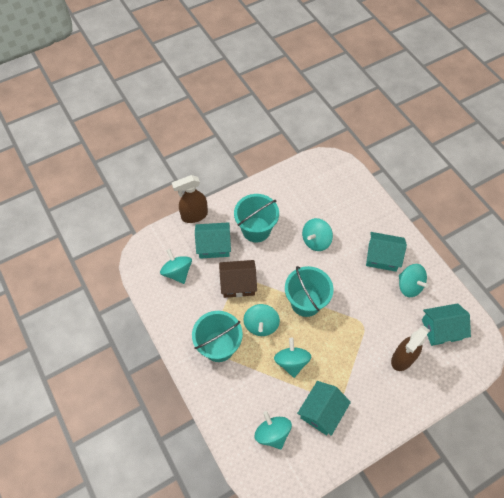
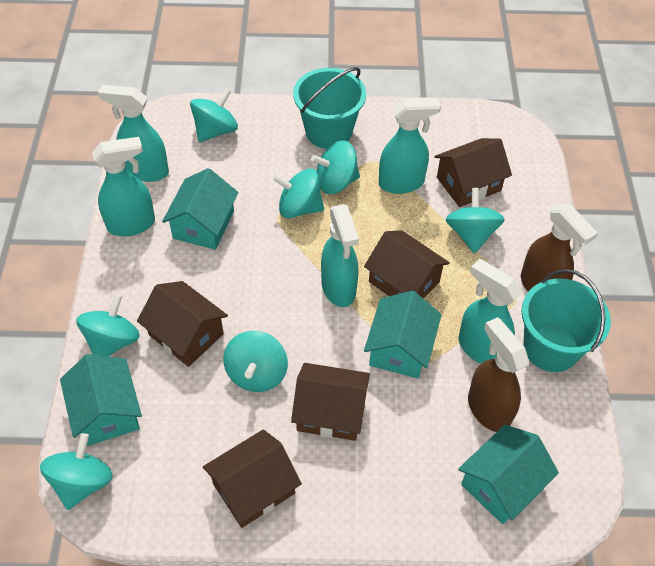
brown house: [219,260,257,298] = 1 -> [137,281,228,367] [203,429,302,528] [291,363,370,441] [364,230,450,299] [435,138,512,207] = 5
turquoise bucket: [192,311,243,362] [234,194,279,242] [285,266,334,317] = 3 -> [293,67,366,149] [521,269,611,372] = 2
turquoise spinning top: [160,249,192,284] [244,304,280,336] [255,411,292,449] [274,338,311,378] [302,218,333,251] [399,264,429,297] = 6 -> [40,433,113,510] [76,294,140,356] [190,89,238,142] [223,331,288,392] [273,168,324,218] [311,141,360,194] [446,188,505,253] = 7
turquoise spray bottle: none = 0 -> [92,137,155,236] [98,85,169,182] [321,204,359,307] [379,98,441,194] [458,259,522,364] = 5

